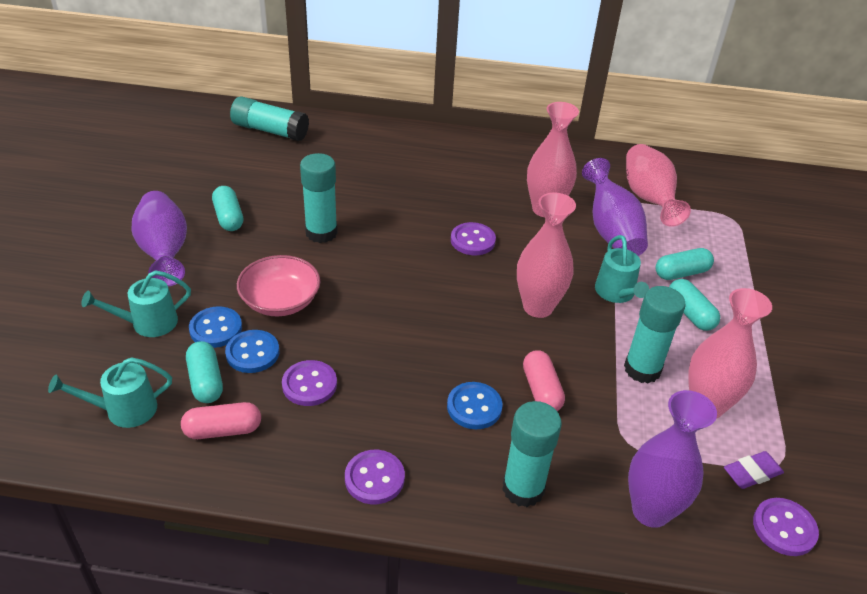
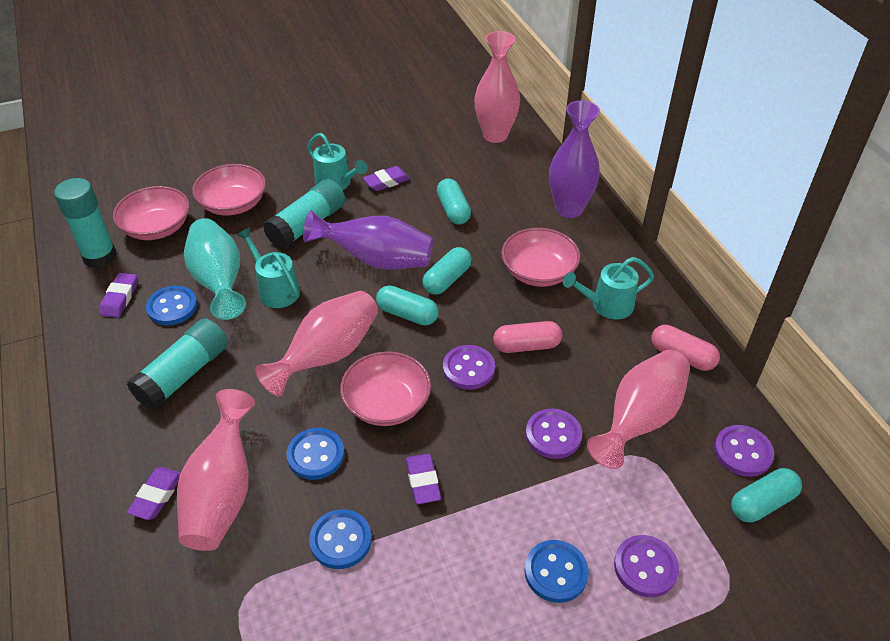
blue button: [189,306,242,348] [225,330,279,373] [447,382,503,429] = 3 -> [146,286,197,325] [287,428,345,480] [309,509,372,569] [525,540,589,603] = 4
pink bowl: [237,255,321,316] = 1 -> [113,186,190,240] [192,164,266,216] [340,351,431,426] [501,228,580,287] = 4
purple eraser: [724,451,784,489] = 1 -> [100,273,137,318] [127,467,181,520] [363,166,410,191] [406,454,441,504] = 4
purple vase: [131,191,187,287] [582,158,648,256] [628,390,717,528] = 3 -> [303,210,433,269] [549,100,600,218] = 2
turquoise glue stick: [230,96,309,141] [300,153,338,243] [502,401,562,507] [624,286,686,384] = 4 -> [54,178,117,268] [127,318,228,410] [263,179,345,250] = 3
turquoise vase: none = 0 -> [184,218,246,320] = 1

